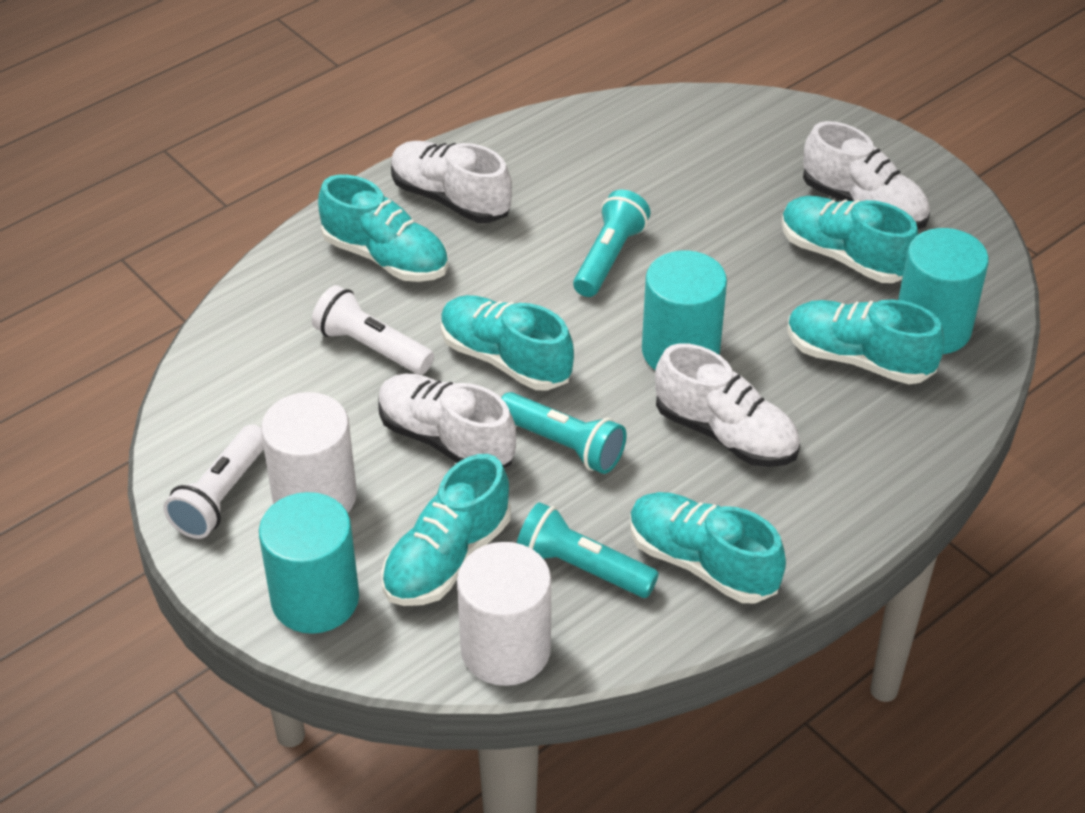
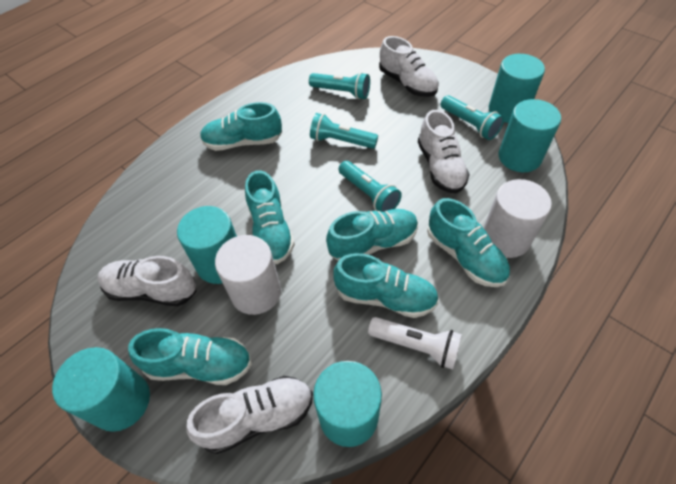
turquoise cylinder: [259,492,359,634] [642,250,727,370] [898,228,989,354] = 3 -> [52,347,150,432] [177,206,237,284] [313,361,382,447] [489,54,545,123] [499,99,561,172] = 5
turquoise flashlight: [501,392,626,474] [517,502,659,598] [573,190,651,297] = 3 -> [309,72,370,99] [310,113,378,149] [339,161,402,212] [441,95,504,140] = 4
white flashlight: [164,424,264,539] [312,285,434,375] = 2 -> [368,317,462,370] = 1

